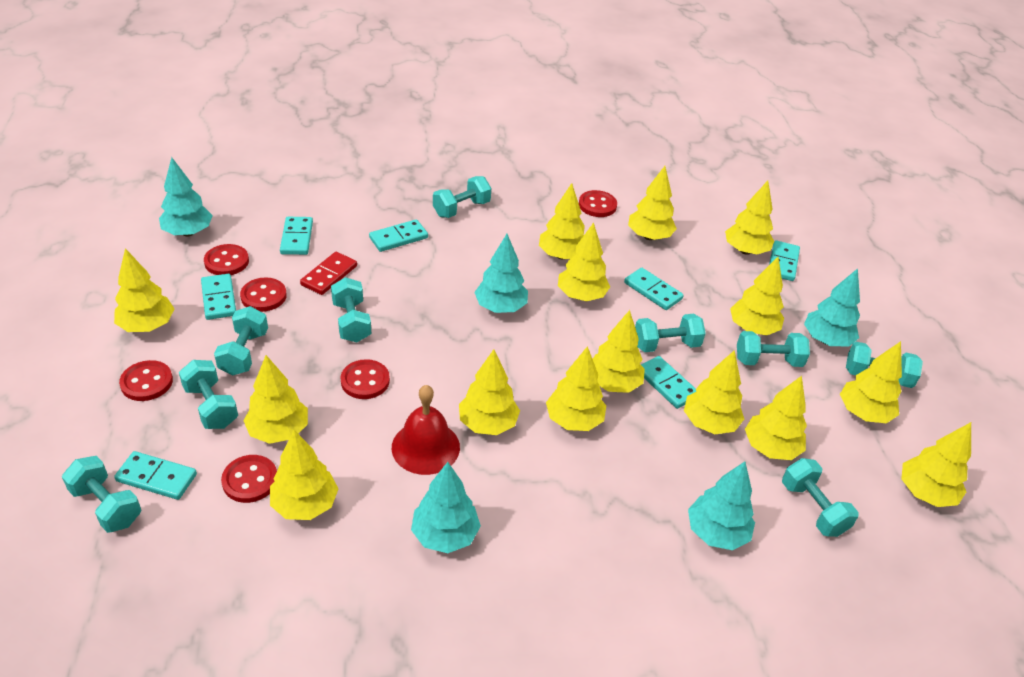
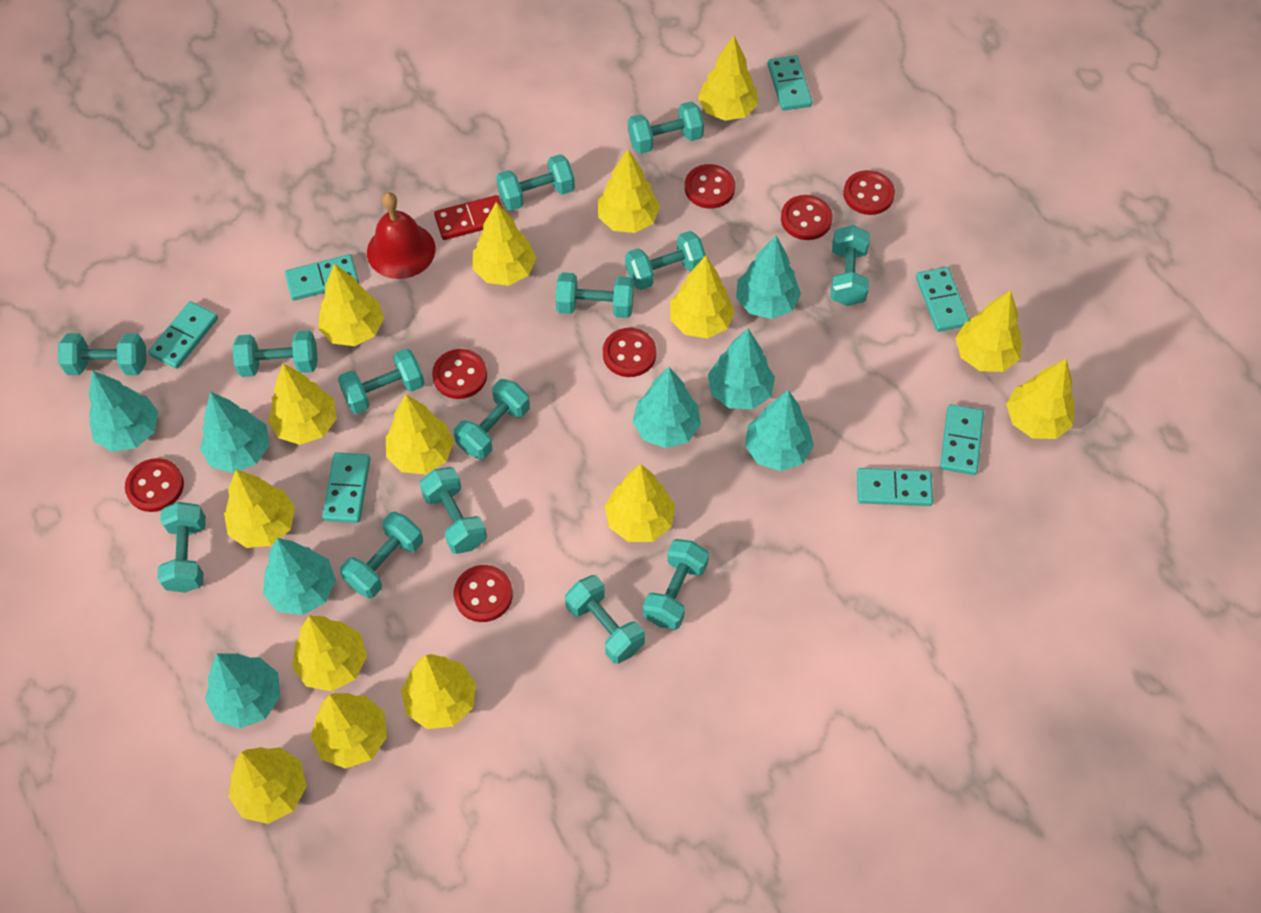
red button: [119,360,173,401] [204,244,249,275] [221,455,277,503] [240,278,287,312] [340,359,390,399] [579,190,617,217] = 6 -> [125,458,184,512] [432,349,487,399] [454,565,513,622] [603,328,656,377] [685,164,735,208] [781,195,833,240] [843,170,895,215] = 7
turquoise dumbbell: [62,456,141,533] [179,360,238,429] [214,306,268,375] [331,277,371,342] [433,176,491,218] [635,314,706,352] [737,331,810,367] [782,458,859,537] [846,342,923,388] = 9 -> [58,333,146,375] [157,502,206,593] [233,330,318,377] [338,349,424,414] [340,512,423,598] [419,467,487,554] [454,379,530,459] [496,154,575,211] [555,272,634,318] [565,575,645,664] [625,231,706,290] [628,102,704,154] [643,539,709,630] [831,225,870,306] = 14
turquoise tree: [159,157,213,236] [411,462,481,553] [474,234,528,313] [688,462,755,550] [804,268,860,347] = 5 -> [89,370,158,452] [200,392,270,473] [205,653,281,729] [263,538,336,615] [632,367,701,448] [708,329,775,409] [736,236,801,319] [745,390,814,471] = 8

